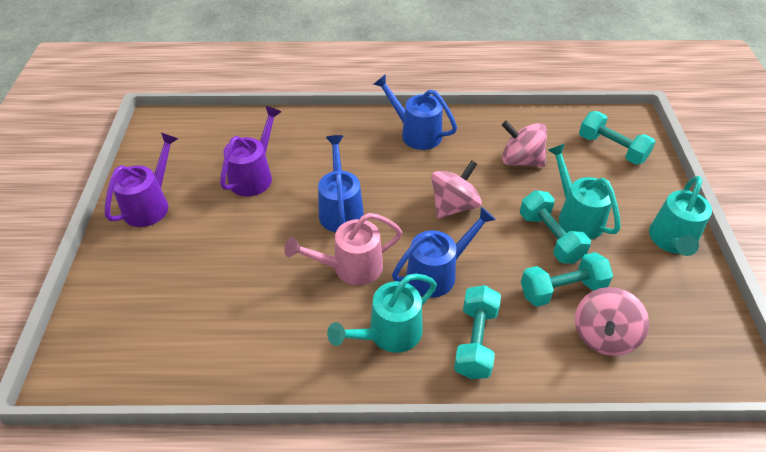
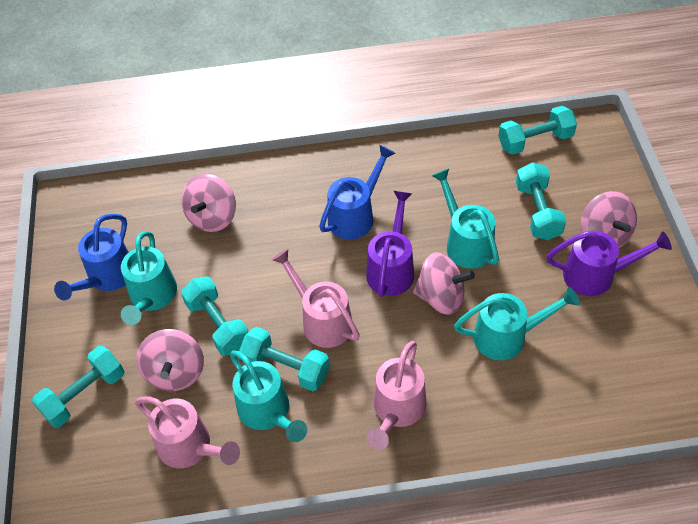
blue watering can: [318,135,364,232] [373,74,457,150] [392,207,496,297] = 3 -> [54,214,129,301] [319,145,396,239] = 2
pink spinning top: [431,160,482,219] [502,121,547,167] [575,287,649,356] = 3 -> [136,329,204,391] [181,174,236,232] [413,252,475,315] [581,191,637,248] = 4
pink watering can: [284,213,402,285] = 1 -> [135,396,240,468] [272,249,360,348] [366,341,427,450] = 3
turquoise dumbbell: [454,285,501,379] [520,190,591,264] [521,252,613,307] [579,111,655,164] = 4 -> [32,346,125,428] [181,277,248,356] [239,327,330,391] [499,106,577,155] [516,162,566,240] = 5
turquoise watering can: [327,274,437,353] [548,144,621,239] [649,176,712,256] = 3 -> [121,231,177,325] [230,351,307,442] [432,169,499,269] [454,287,580,360] = 4

